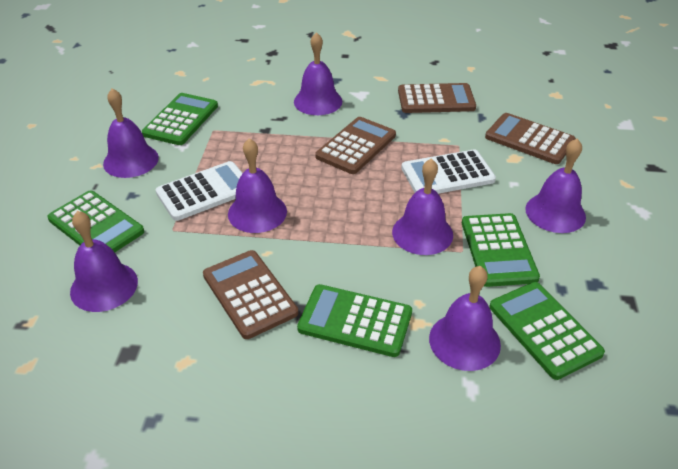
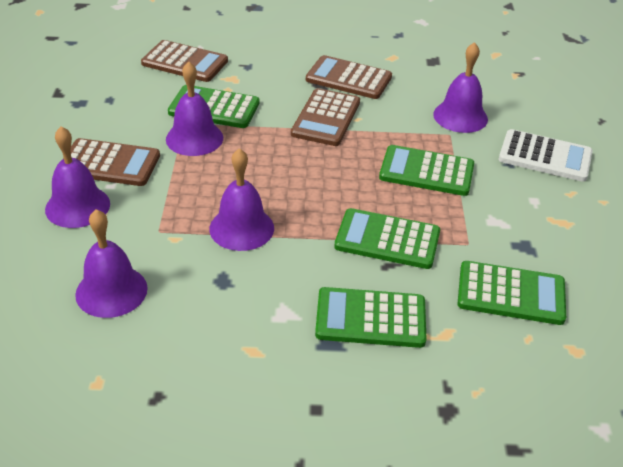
purple bell: [70,211,138,312] [103,88,159,178] [228,138,287,233] [294,32,342,115] [392,158,453,255] [429,266,501,371] [525,138,586,233] = 7 -> [45,126,110,228] [75,209,148,318] [166,61,223,156] [209,148,274,251] [433,42,488,133] = 5
white calculator: [156,161,243,221] [401,149,496,194] = 2 -> [499,129,593,182] = 1

